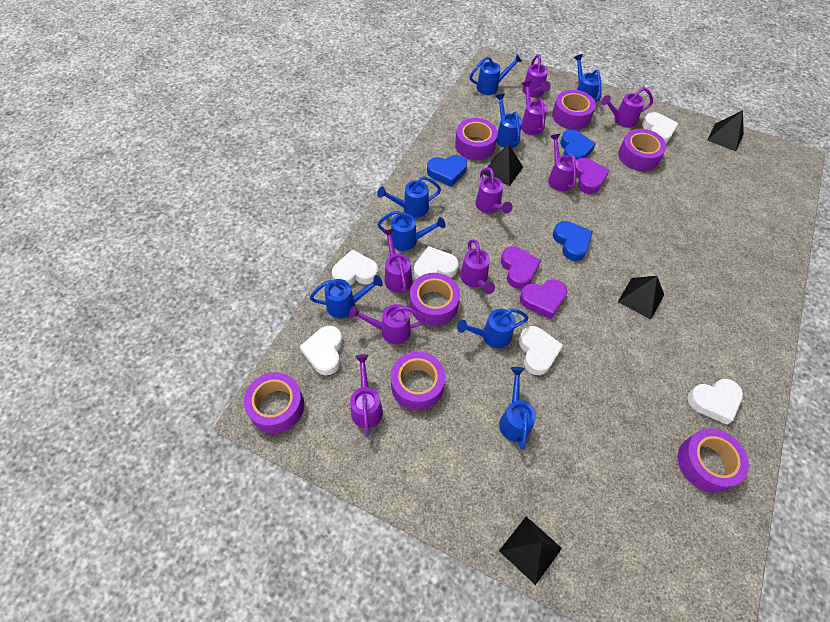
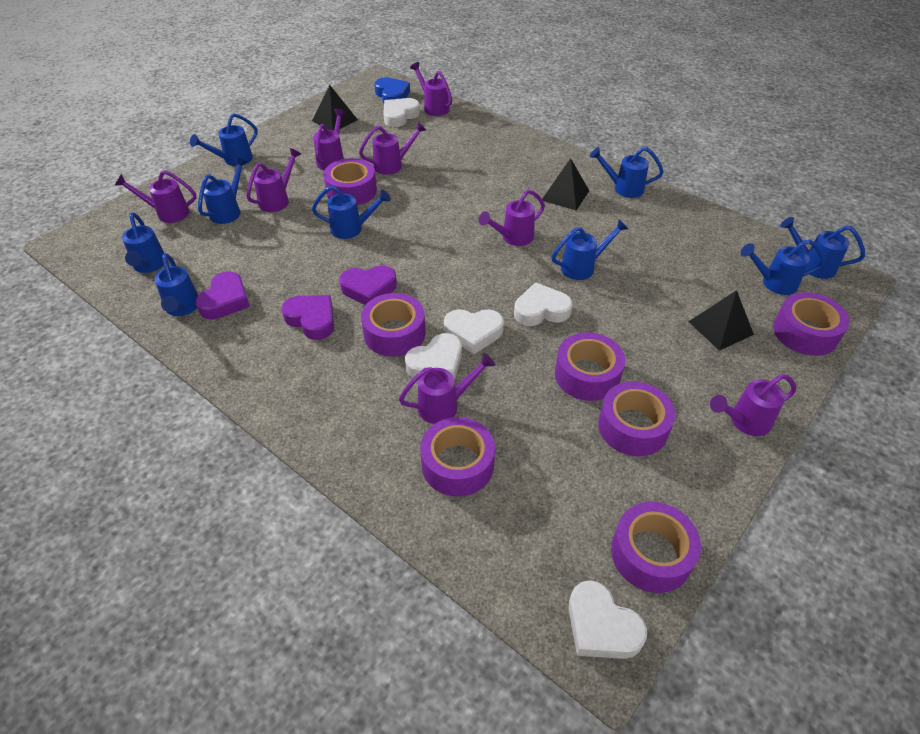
black pyramid: [483,144,523,186] [499,516,562,585] [618,276,664,319] [707,110,744,151] = 4 -> [312,85,358,131] [542,158,589,210] [689,290,754,351] = 3
blue heart: [427,155,467,187] [553,221,593,261] [560,130,596,160] = 3 -> [374,77,410,103] = 1
blue watering can: [310,275,383,318] [377,176,441,218] [377,210,445,251] [457,308,528,348] [469,54,523,95] [495,93,522,148] [499,367,536,450] [573,54,602,102] = 8 -> [122,212,164,273] [154,253,198,316] [190,113,258,166] [198,157,247,224] [312,186,391,239] [551,219,628,280] [590,147,664,198] [741,239,824,295] [780,217,865,279] = 9
purple watering can: [349,304,425,344] [350,354,383,436] [383,229,412,293] [460,239,495,294] [475,168,513,213] [521,81,547,135] [522,54,551,98] [548,134,578,191] [601,87,653,128] = 9 -> [115,170,197,223] [246,148,301,212] [313,109,346,170] [359,122,427,175] [399,353,495,424] [410,62,452,116] [479,189,545,246] [710,374,796,436] = 8
white heart: [299,326,343,375] [332,249,378,286] [414,246,459,279] [519,326,563,375] [642,112,679,144] [688,379,743,425] = 6 -> [383,98,420,127] [405,333,462,379] [444,309,504,354] [514,282,573,326] [568,580,647,659] = 5

